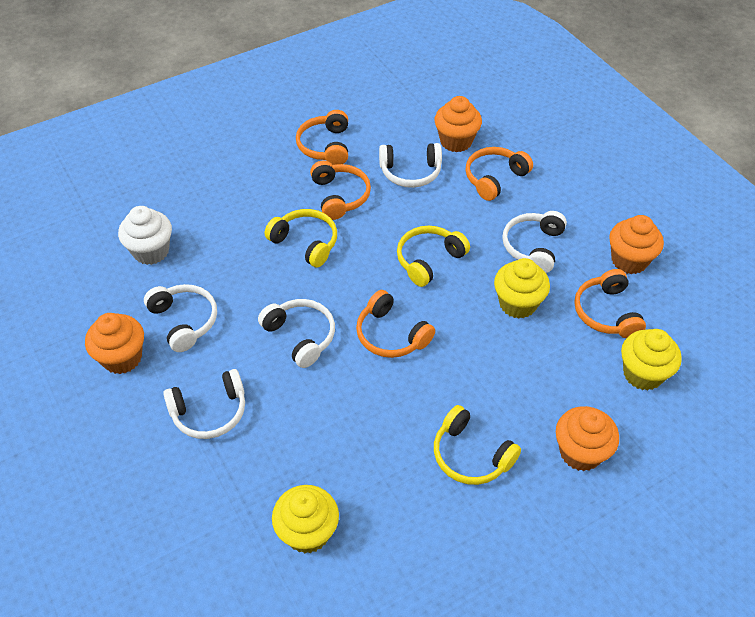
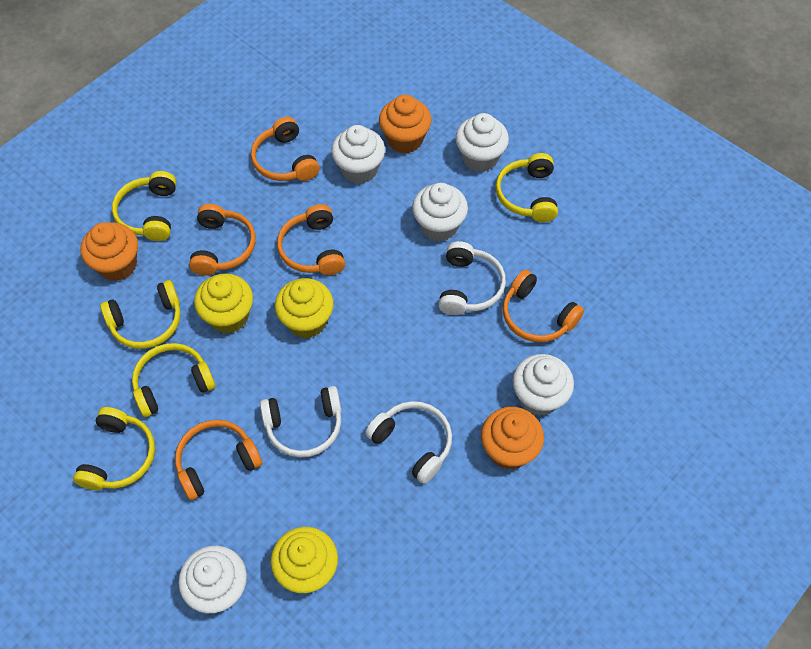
orange cupcake: [85,313,144,374] [434,96,482,152] [556,406,619,471] [609,215,664,274] = 4 -> [80,222,138,281] [379,95,432,154] [481,407,544,470] = 3
white cupcake: [118,206,172,265] = 1 -> [179,546,247,613] [331,125,385,184] [412,183,468,242] [455,113,509,172] [512,354,574,416] = 5
white headphones: [144,284,217,352] [163,369,245,439] [258,299,335,368] [379,143,442,188] [502,211,567,273] = 5 -> [260,386,341,458] [365,401,452,484] [438,241,506,315] = 3
yellow headphones: [265,209,337,268] [397,226,470,287] [434,405,521,485] = 3 -> [73,407,155,490] [100,280,181,349] [112,171,176,241] [132,343,216,417] [495,153,558,222] = 5

